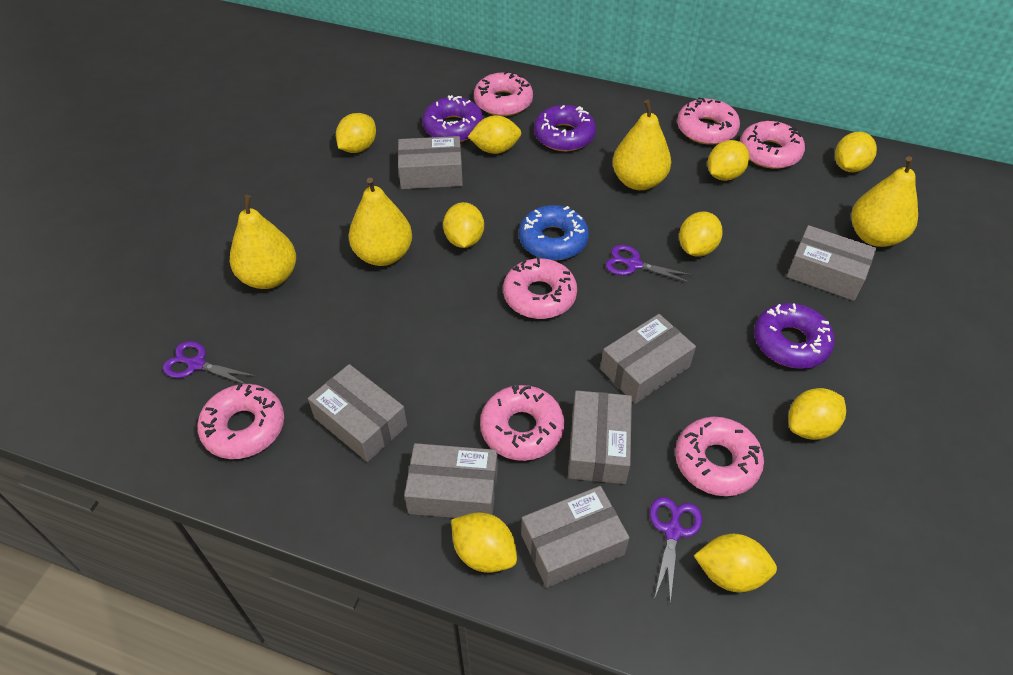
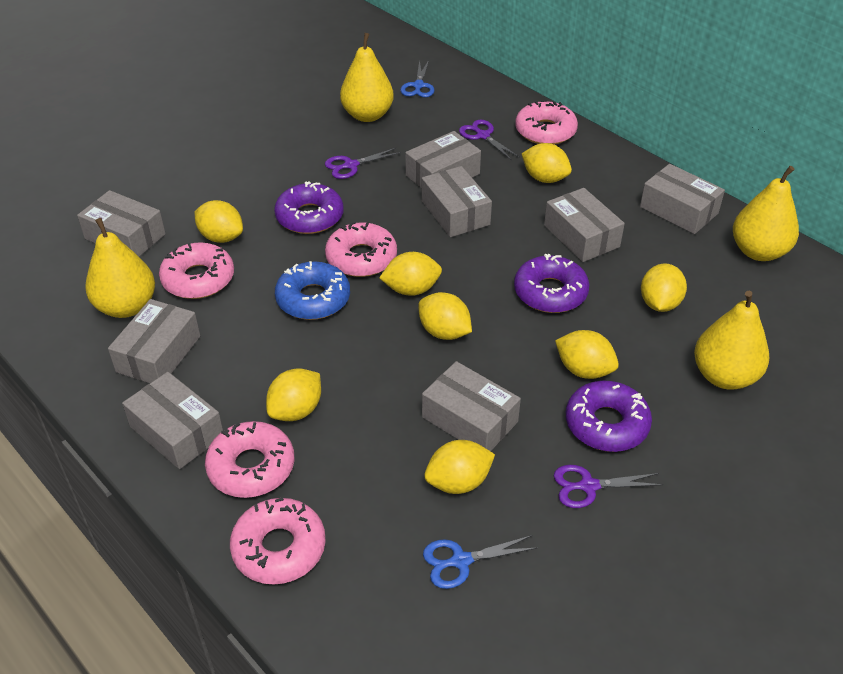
blue scissors: none = 0 -> [401,60,434,97] [423,535,537,589] = 2
grey box: [308,364,407,462] [398,136,463,189] [404,443,498,518] [521,486,630,588] [568,390,632,484] [600,314,696,404] [787,225,876,301] = 7 -> [77,190,166,257] [108,299,200,383] [122,372,223,469] [405,131,481,188] [422,166,492,237] [422,361,521,451] [544,188,625,262] [640,164,725,234] = 8
pink donut: [197,383,284,459] [474,71,533,116] [480,385,564,461] [503,258,577,319] [675,417,764,496] [677,97,740,145] [740,121,805,169] = 7 -> [159,242,234,299] [205,421,294,498] [230,497,326,585] [325,222,397,277] [515,100,578,145] = 5
yellow lemon: [336,113,376,153] [443,202,484,248] [451,512,517,573] [468,115,521,154] [679,212,723,257] [694,534,777,592] [707,140,750,181] [788,388,846,440] [835,132,877,172] = 9 -> [195,200,243,243] [266,368,321,421] [379,252,442,296] [418,292,472,340] [424,440,495,494] [521,143,572,183] [555,330,619,379] [641,263,687,312] = 8

